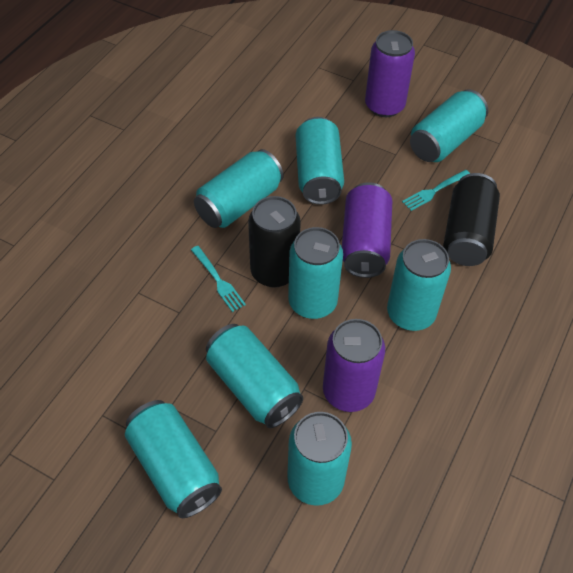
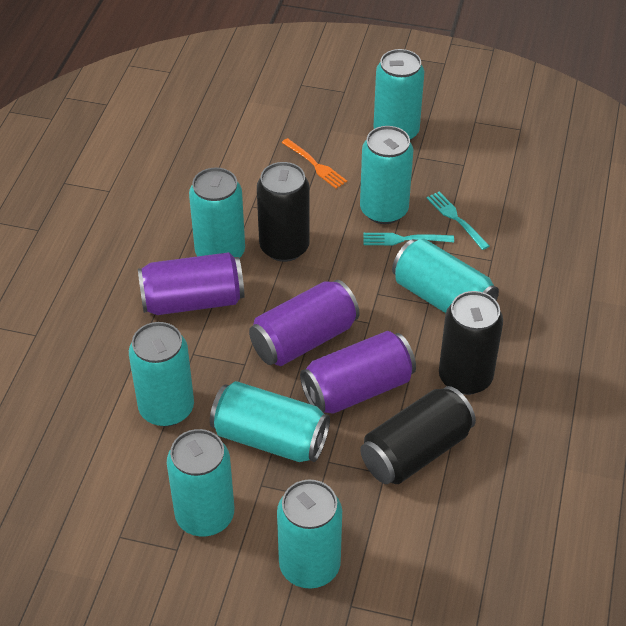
black can: [248,196,301,288] [443,173,500,266] = 2 -> [257,162,310,262] [360,386,476,484] [439,291,503,395] = 3
orange fork: none = 0 -> [281,138,347,189] = 1

